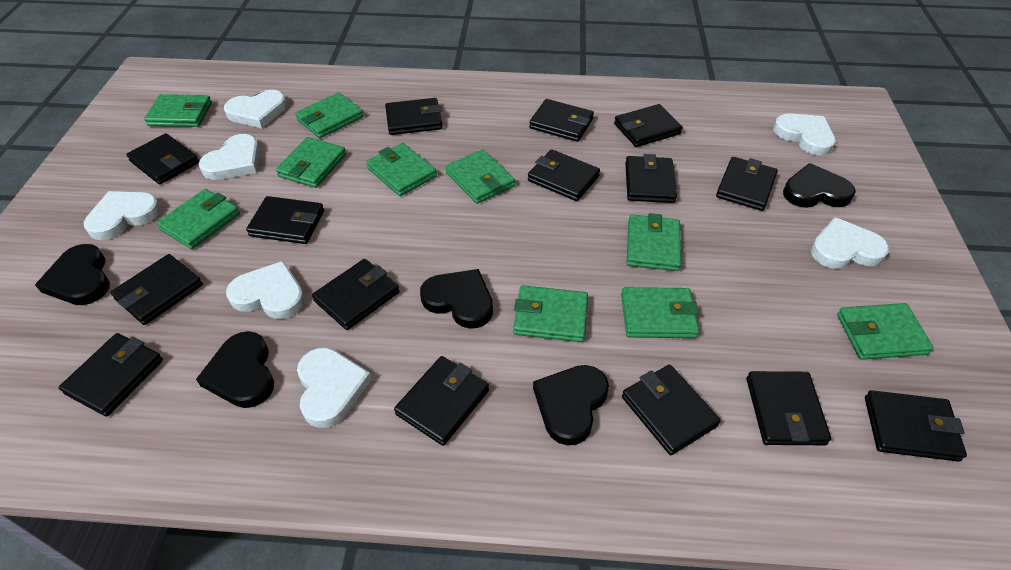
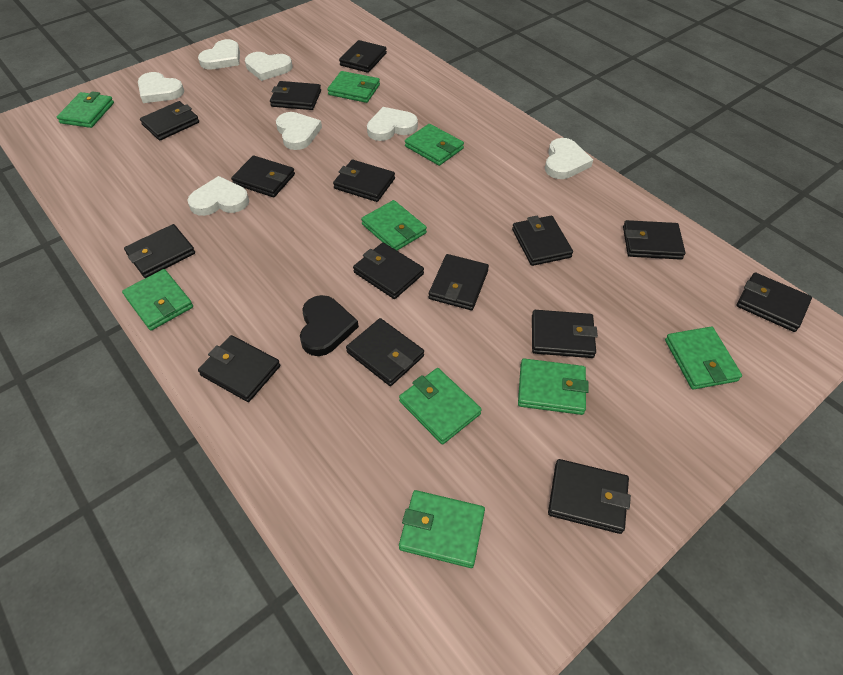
black heart: [35,244,110,305] [196,331,274,408] [420,269,493,329] [533,365,609,445] [783,163,856,208] = 5 -> [300,295,359,356] = 1
green wallet: [144,94,212,127] [157,189,240,249] [276,137,346,188] [295,93,363,138] [366,143,437,196] [445,149,515,204] [513,285,588,342] [621,287,699,338] [627,213,681,271] [837,303,933,360] = 10 -> [57,91,114,128] [122,269,193,330] [327,71,380,103] [361,200,427,250] [399,368,482,444] [399,490,485,568] [405,124,464,166] [518,358,589,415] [665,327,742,390] = 9

